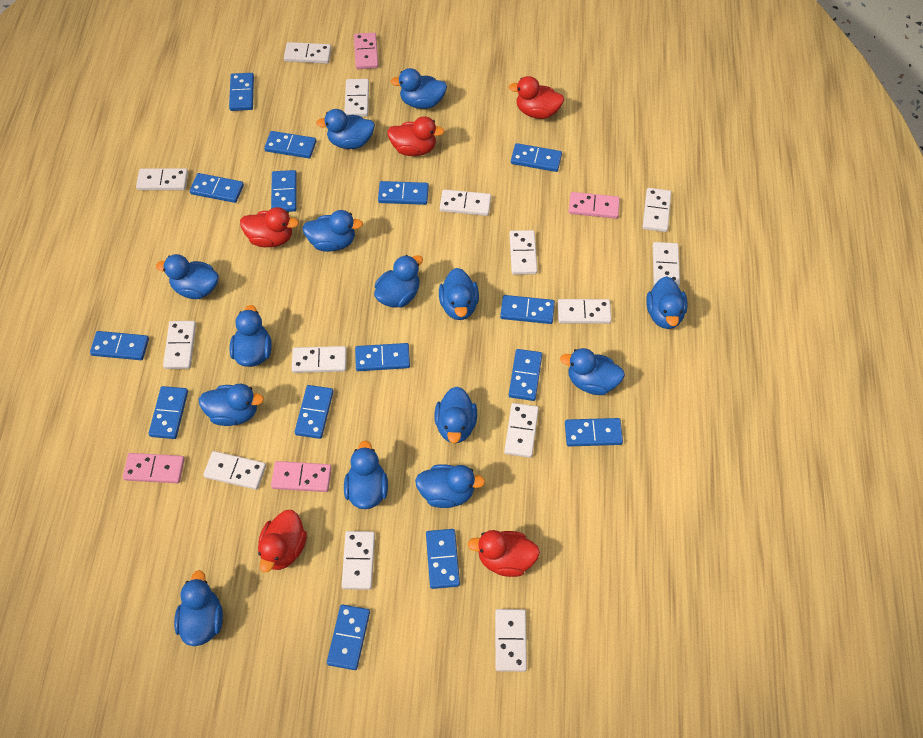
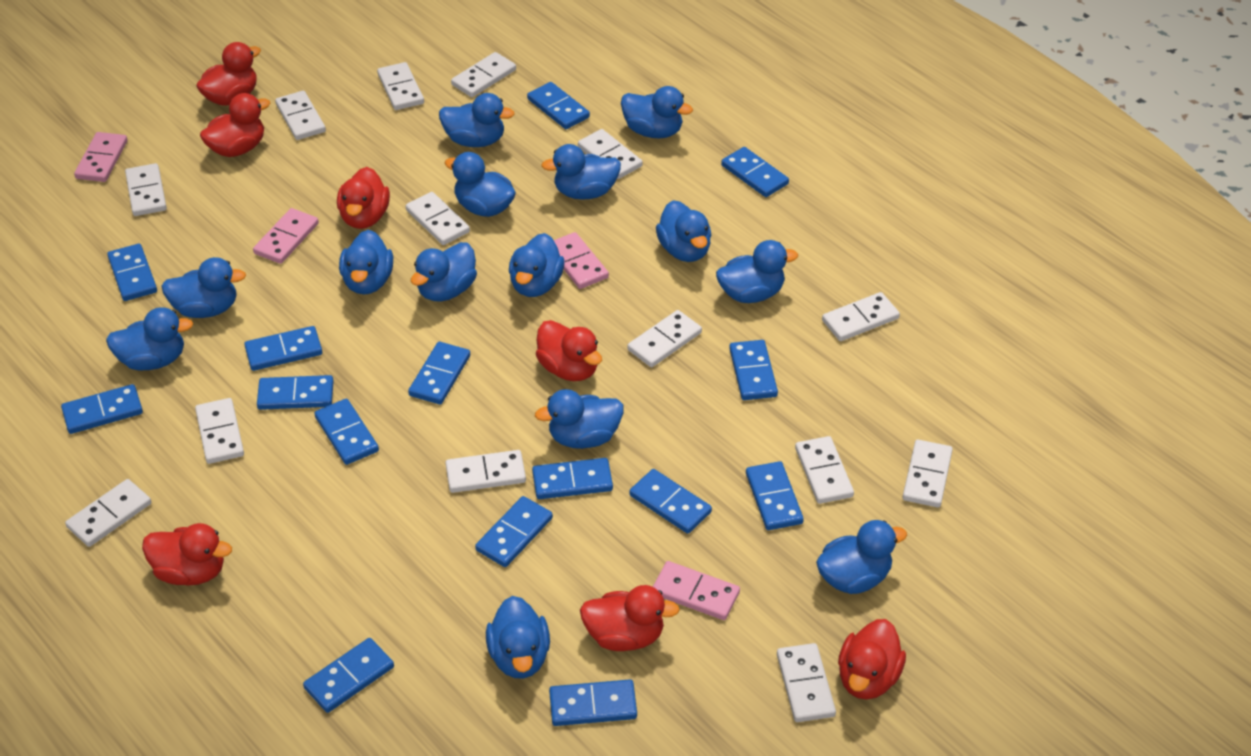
red duck: [240,207,299,247] [258,510,307,572] [387,116,445,156] [468,530,540,577] [509,76,564,119] = 5 -> [142,523,232,586] [196,42,261,106] [200,93,270,157] [337,167,390,229] [536,320,602,381] [580,585,680,651] [838,619,906,700] = 7

